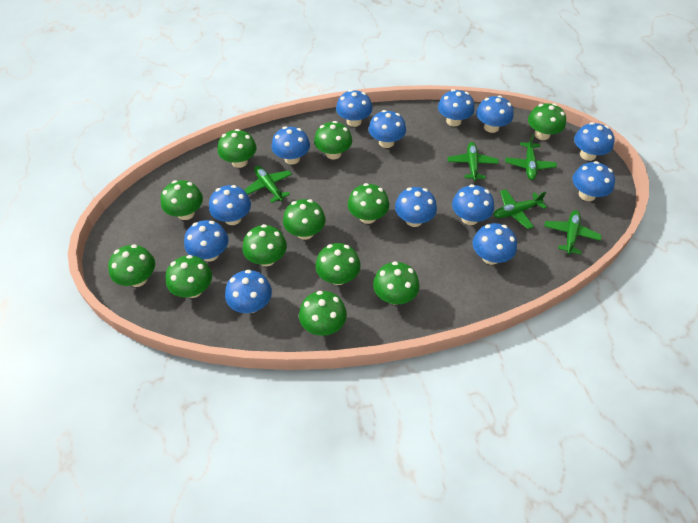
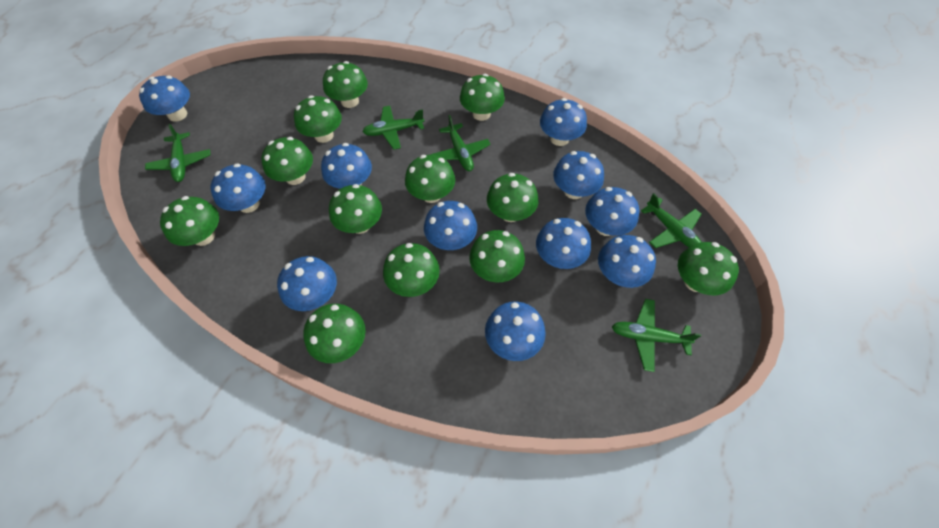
blue mushroom: [184,220,229,261] [209,185,251,225] [225,270,272,313] [272,126,310,165] [336,90,372,127] [369,110,406,148] [395,187,437,227] [438,89,475,126] [452,184,494,225] [472,223,517,265] [476,95,514,133] [573,161,615,201] [574,122,614,161] = 13 -> [139,76,190,122] [210,163,266,213] [277,256,337,311] [321,143,372,189] [424,201,477,250] [485,301,546,361] [536,218,591,269] [540,98,587,146] [553,151,604,199] [585,187,639,236] [598,235,656,288] = 11

